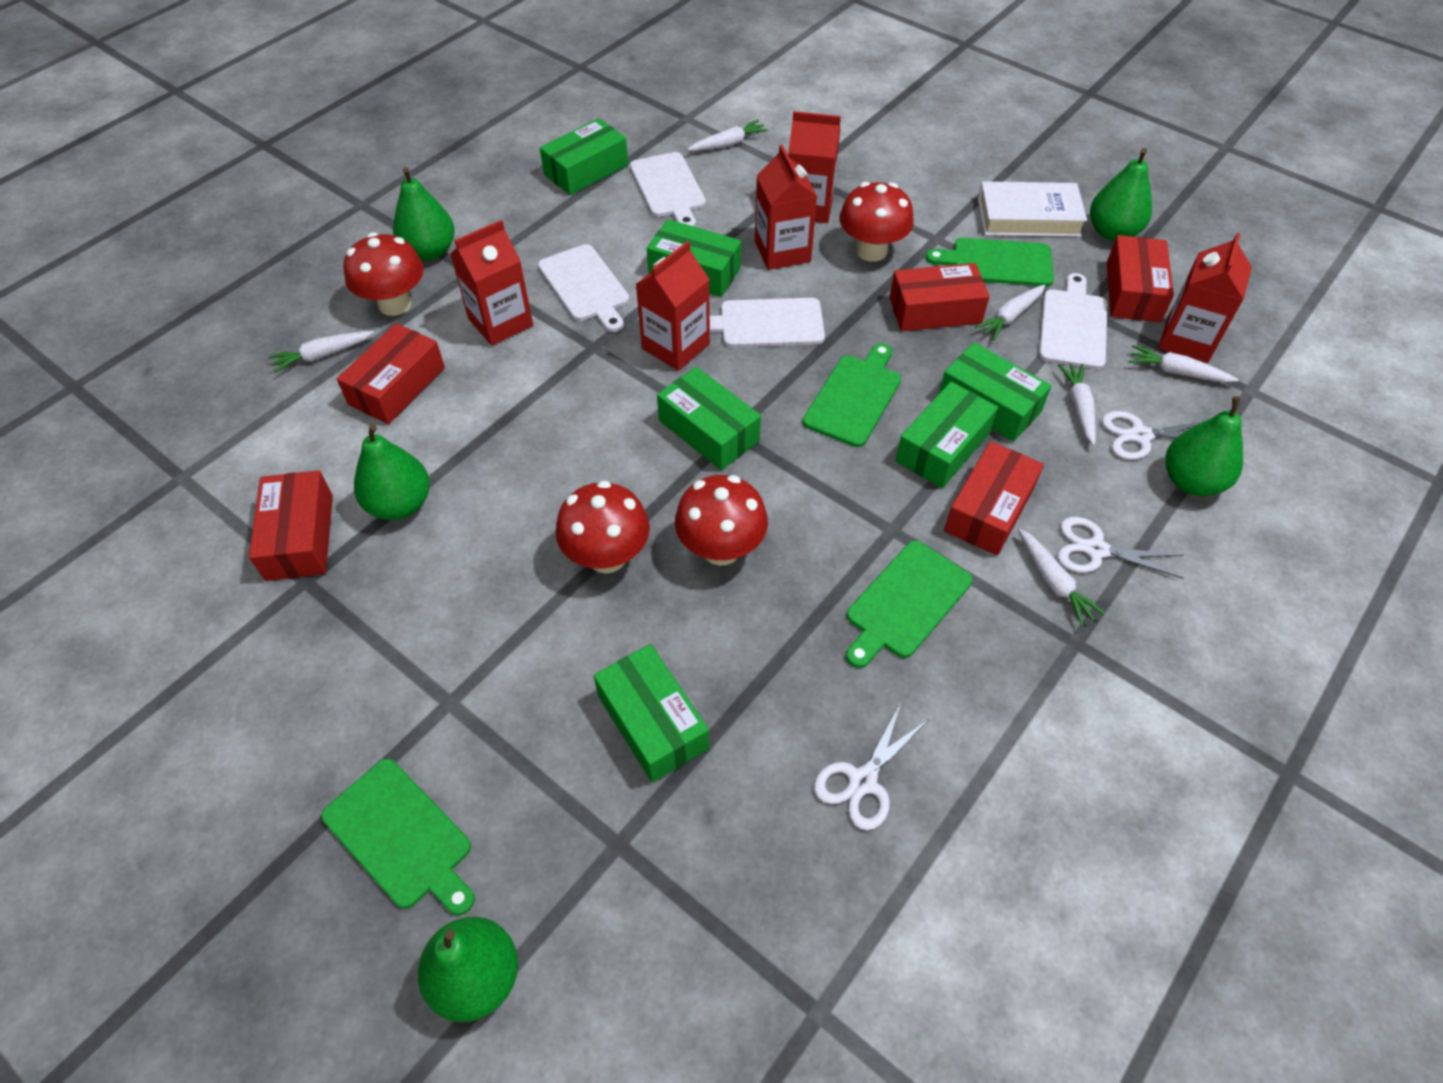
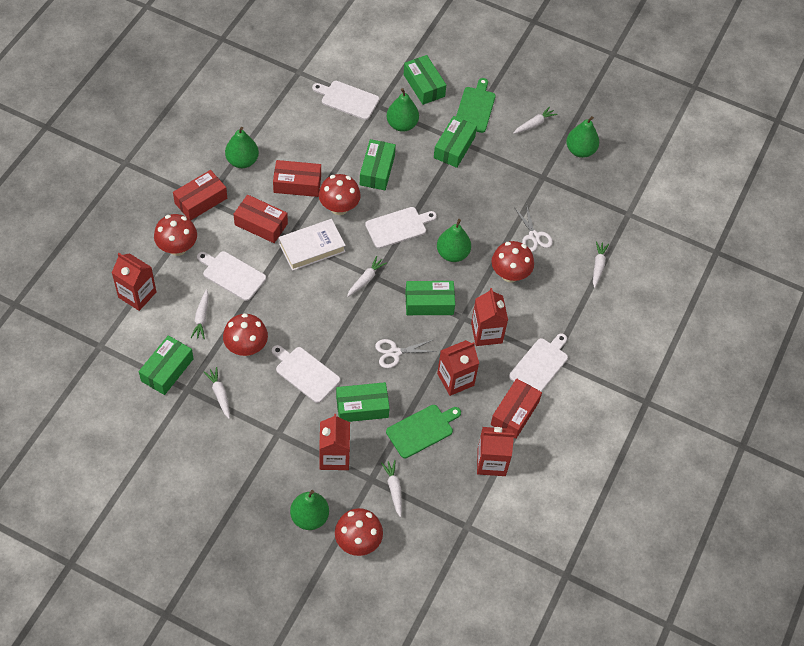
green cutting board: [322,759,475,916] [803,343,901,447] [846,541,972,668] [926,238,1054,287] = 4 -> [386,405,461,458] [456,78,496,133] = 2
red box: [249,470,333,581] [337,323,445,424] [890,263,990,331] [944,441,1044,556] [1107,235,1174,322] = 5 -> [173,170,227,220] [234,195,288,243] [273,160,321,197] [491,379,542,439] = 4
red mushroom: [344,232,424,316] [556,481,650,573] [675,475,768,566] [839,182,914,262] = 4 -> [154,214,197,256] [223,313,268,356] [319,174,361,215] [335,508,383,556] [492,241,534,283] = 5
white cutting board: [538,244,629,332] [630,152,706,227] [710,298,825,348] [1039,273,1107,370] = 4 -> [197,251,266,301] [272,345,340,403] [312,81,379,120] [365,207,437,249] [509,333,568,392] = 5
white scissors: [814,703,929,831] [1057,517,1184,579] [1102,411,1204,460] = 3 -> [375,339,437,368] [514,203,553,252] = 2

